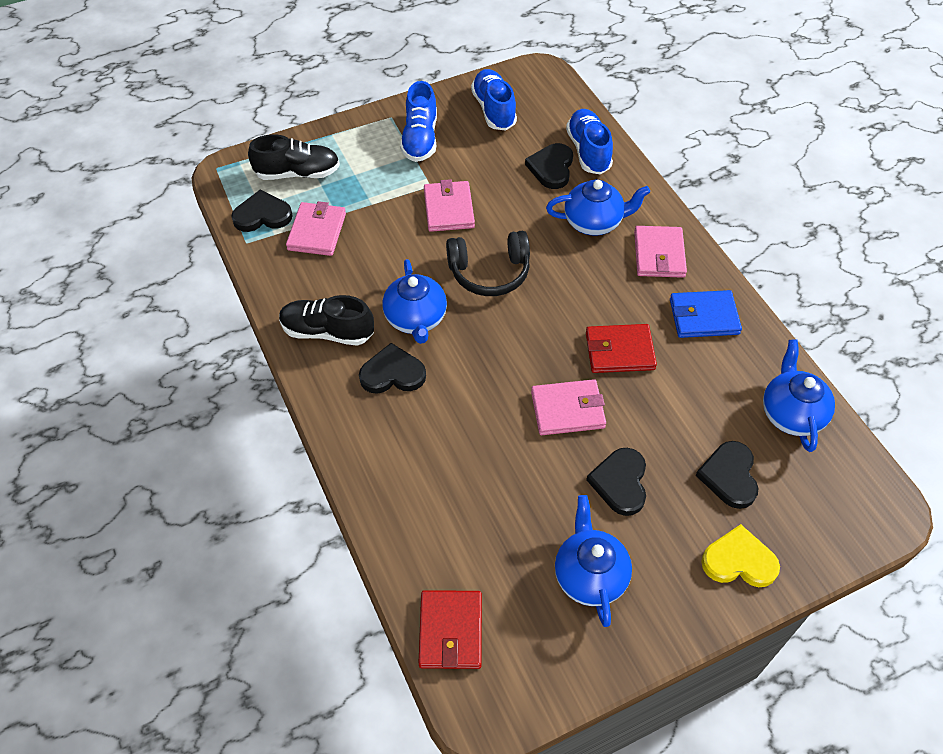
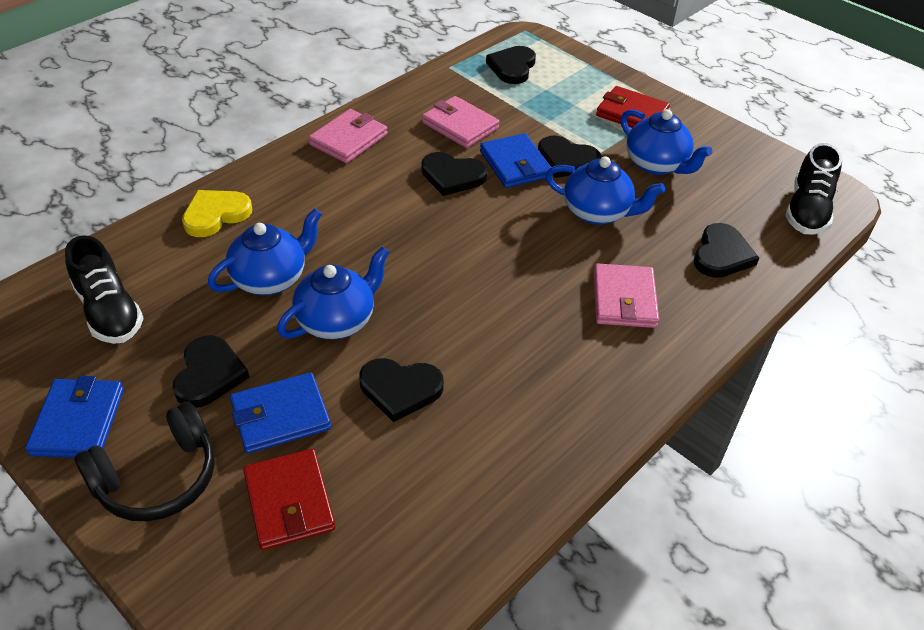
black heart: [231,190,292,232] [359,343,426,394] [525,143,573,189] [586,448,646,516] [696,441,758,509] = 5 -> [173,335,250,408] [359,358,444,422] [421,152,487,196] [486,46,536,84] [538,136,602,178] [694,223,759,278] = 6
blue shoe: [400,81,437,162] [471,69,517,130] [566,109,613,174] = 3 -> none = 0
blue wallet: [670,290,742,338] = 1 -> [25,376,124,458] [230,372,331,454] [480,133,551,188] = 3
pink wallet: [286,201,346,256] [424,179,475,232] [531,379,606,435] [634,226,687,278] = 4 -> [308,109,387,163] [422,96,500,148] [594,263,659,328] = 3

